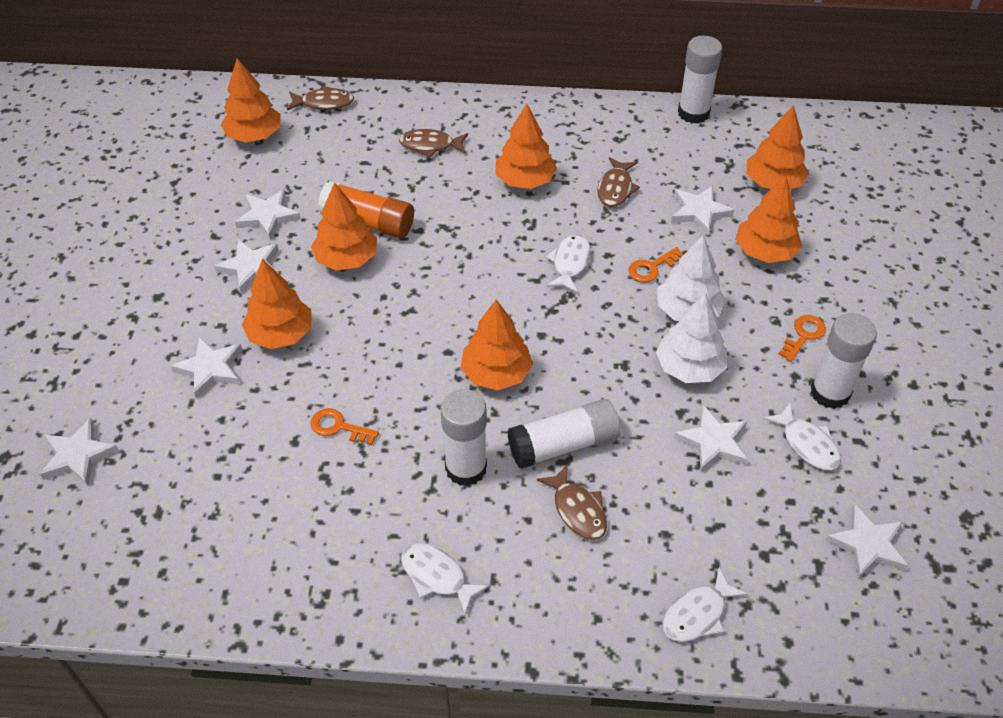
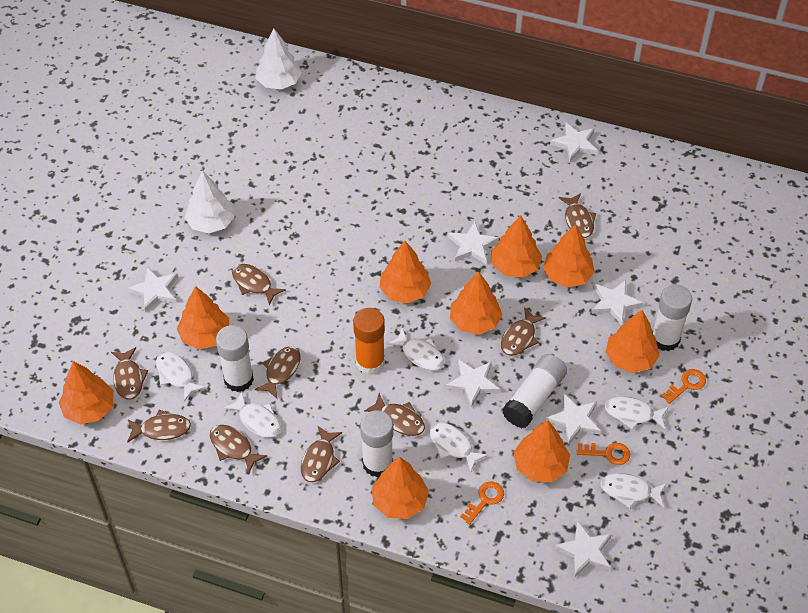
brown fish: [287,85,354,110] [399,129,468,158] [536,464,607,540] [597,157,640,207] = 4 -> [111,347,148,400] [127,410,191,443] [210,425,267,473] [232,264,286,305] [255,346,301,399] [301,425,342,482] [364,393,425,436] [501,307,546,356] [558,193,596,238] = 9
orange tree: [221,58,281,142] [242,259,312,349] [311,182,377,270] [460,300,533,390] [496,103,557,189] [735,175,802,263] [747,105,809,189] = 7 -> [59,361,114,425] [177,286,229,349] [372,457,429,519] [379,241,431,304] [450,271,502,335] [491,215,542,278] [513,420,570,482] [543,224,595,287] [606,310,660,373] = 9
white fish: [401,544,489,615] [546,234,591,293] [663,567,748,642] [763,402,841,470] = 4 -> [156,352,206,402] [224,392,280,438] [387,328,444,370] [430,422,488,472] [600,473,667,508] [605,396,669,430] = 6

